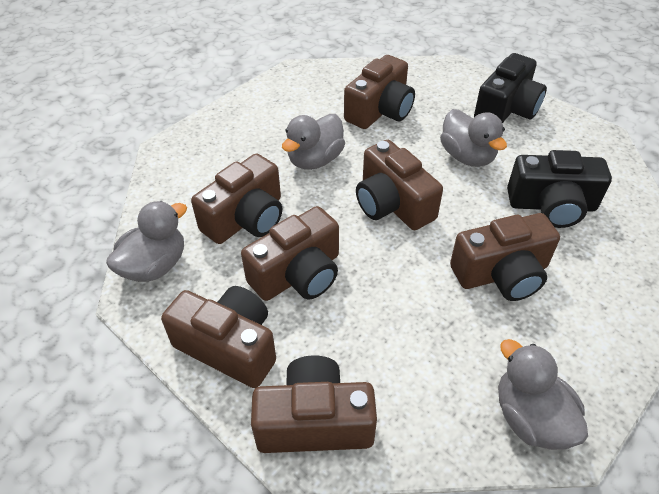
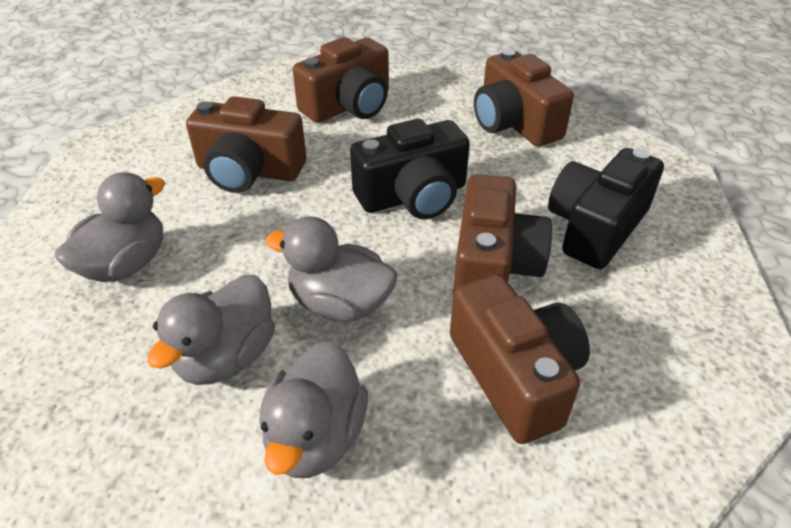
brown camera: [161,286,276,388] [191,154,282,244] [241,206,339,301] [251,355,377,453] [344,55,415,129] [356,140,443,230] [450,213,560,301] = 7 -> [186,96,306,193] [293,37,389,123] [450,274,590,444] [453,174,552,293] [474,49,574,147] = 5

